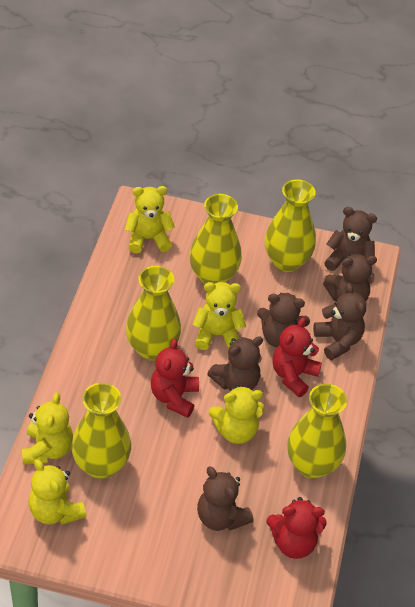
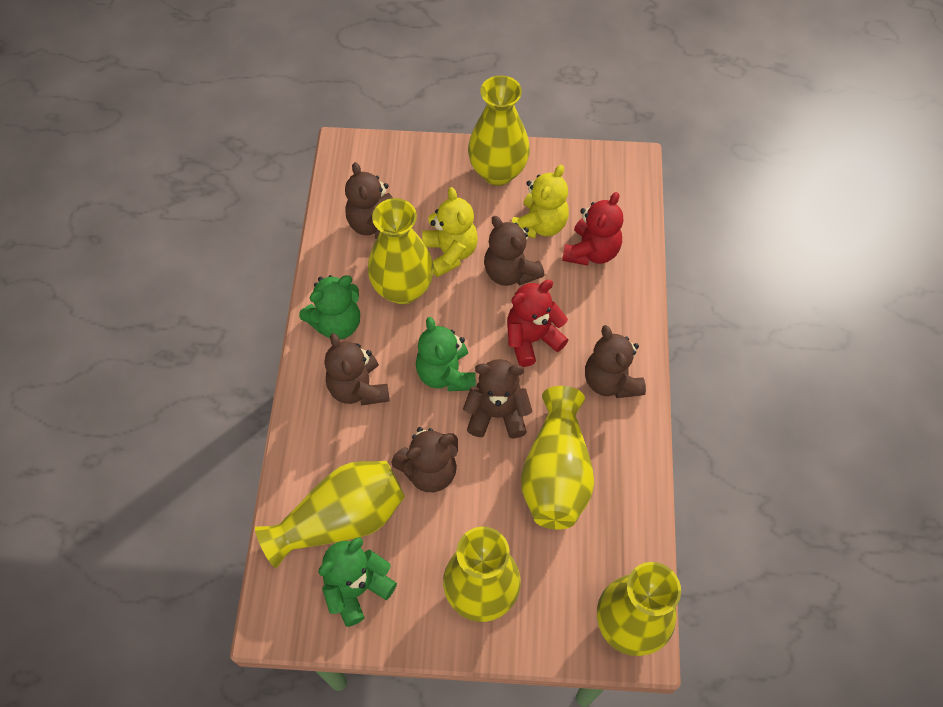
green teddy bear: none = 0 -> [299,275,360,340] [318,538,397,627] [416,317,476,391] = 3
red teddy bear: [151,338,199,418] [266,497,327,559] [273,317,322,397] = 3 -> [507,280,568,367] [562,192,623,266] = 2
yellow teddy bear: [22,392,73,465] [28,459,86,525] [125,186,175,253] [193,282,246,350] [209,385,264,444] = 5 -> [422,187,478,277] [512,165,569,238] = 2
yellow vase: [71,383,131,479] [126,266,181,361] [189,194,242,284] [264,179,316,272] [287,384,347,479] = 5 -> [255,461,405,568] [368,198,434,304] [443,527,521,622] [468,75,530,186] [521,386,594,530] [597,562,681,656] = 6

